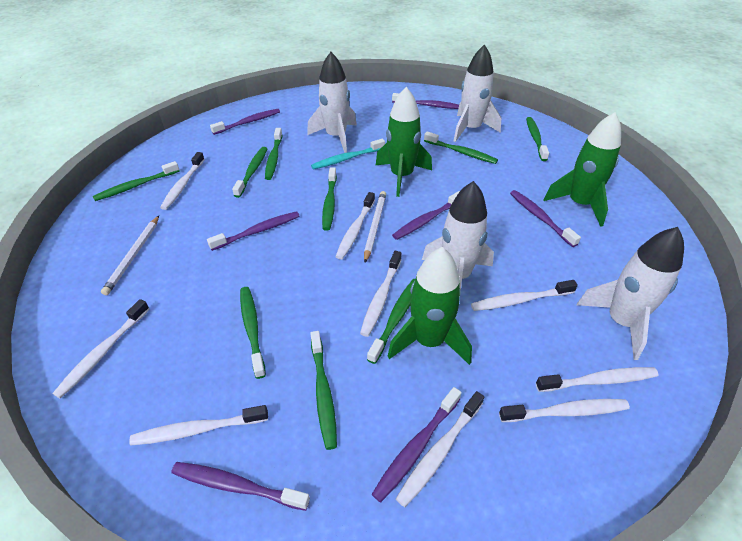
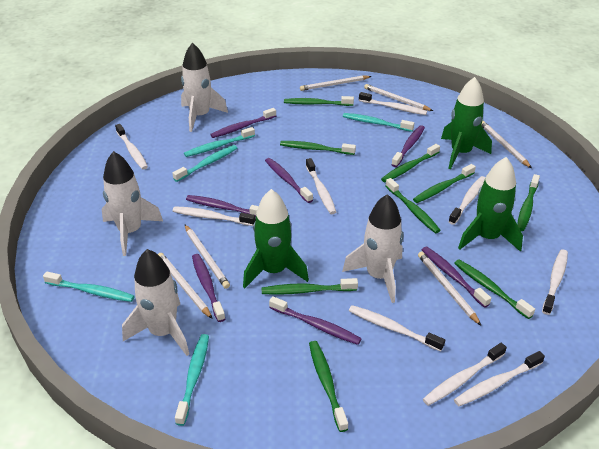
turquoise toothbrush: [311,139,385,170] = 1 -> [43,272,134,302] [173,145,237,182] [175,334,209,426] [184,127,255,157] [343,113,414,132] = 5
white pencil: [101,216,159,295] [364,191,386,263] = 2 -> [158,253,213,319] [184,224,230,289] [300,75,371,91] [364,84,433,111] [418,251,481,326] [481,121,532,168] = 6

